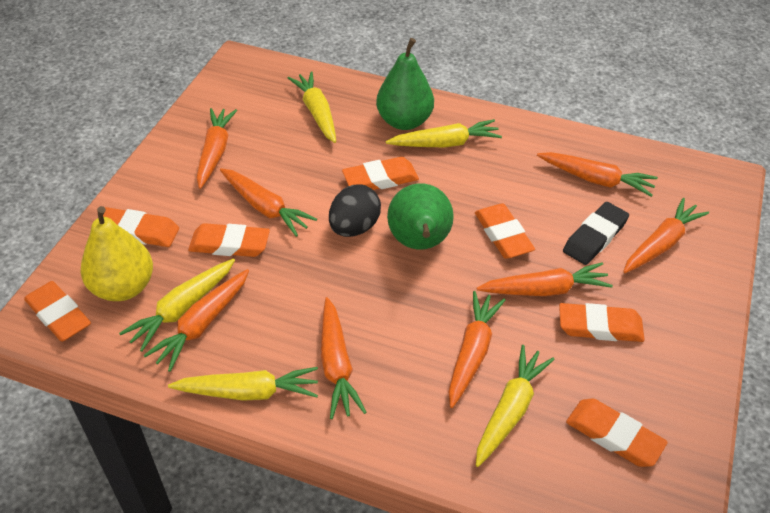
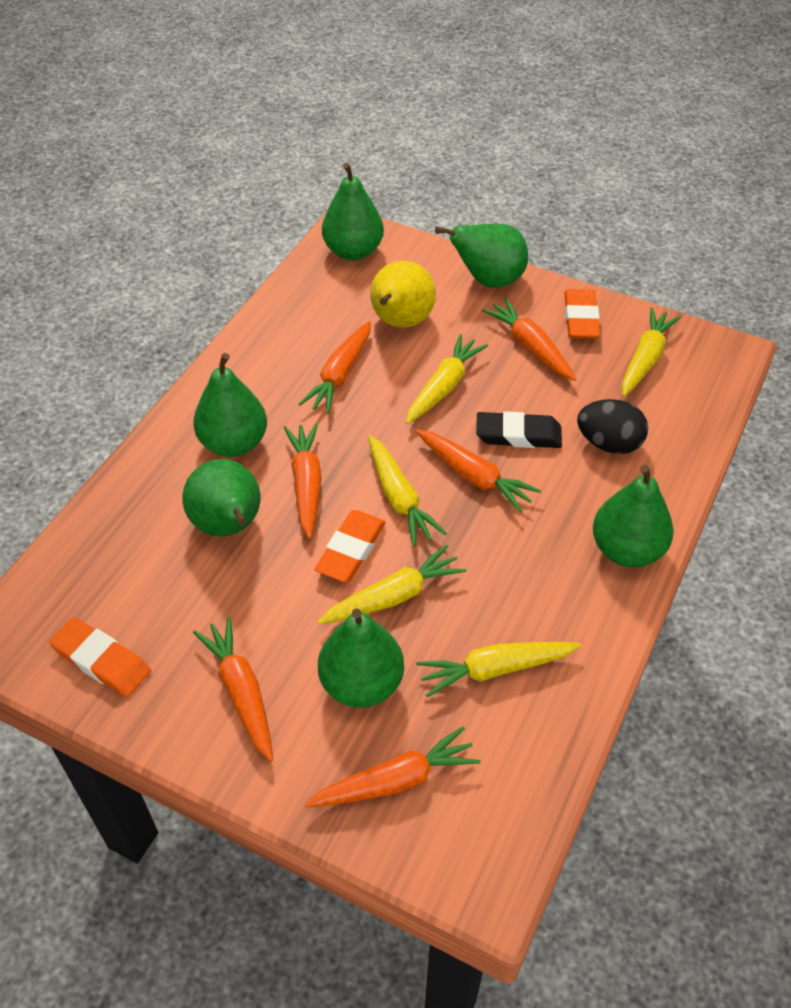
green pear: [376,38,434,130] [387,183,454,250] = 2 -> [182,459,261,537] [193,353,267,457] [318,609,404,708] [322,162,384,261] [435,224,528,288] [593,465,674,568] = 6
orange carrot: [144,269,249,372] [196,108,237,189] [220,168,317,237] [321,297,367,419] [449,291,505,408] [476,262,613,296] [537,152,658,197] [623,198,709,273] = 8 -> [193,617,273,762] [284,423,322,539] [299,321,371,414] [305,726,481,807] [415,429,541,513] [482,298,577,381] = 6
orange eraser: [24,281,91,342] [103,207,179,247] [188,223,270,257] [342,157,419,190] [475,203,535,259] [559,303,645,342] [566,398,668,467] = 7 -> [49,617,151,697] [314,510,386,582] [564,289,600,339] = 3

